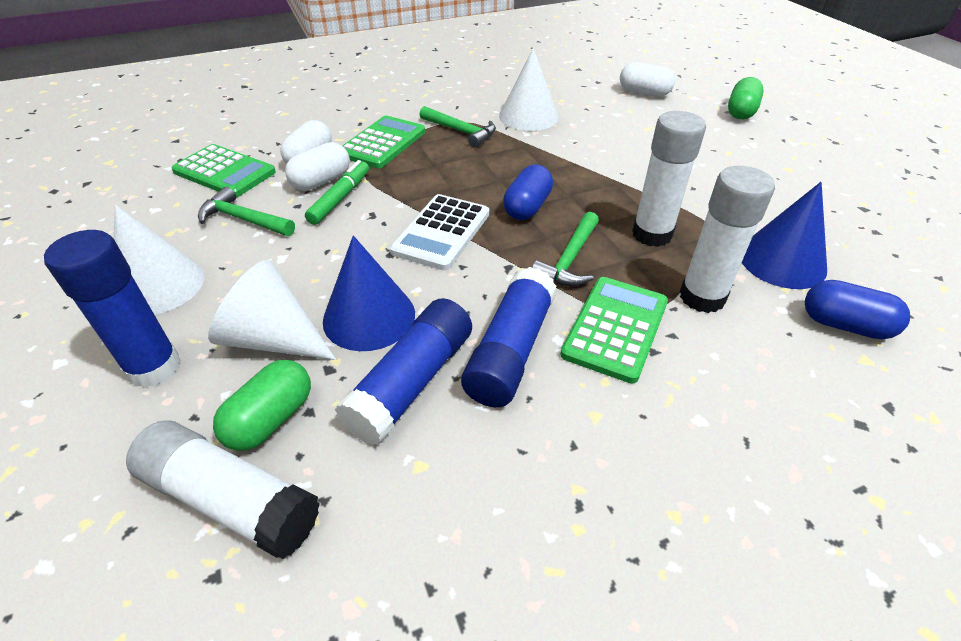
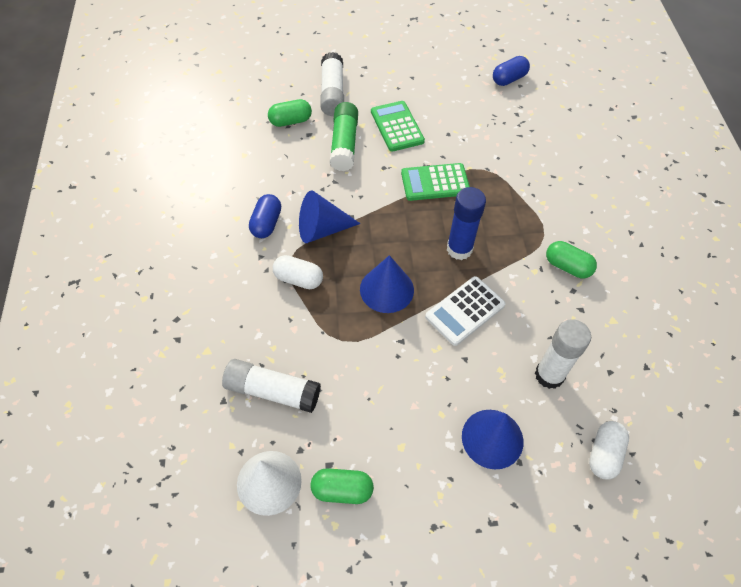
blue cone: [323,236,415,351] [742,182,827,289] = 2 -> [299,190,361,243] [360,255,414,313] [462,410,523,469] = 3
blue glue stick: [44,230,181,388] [335,298,472,445] [461,267,556,407] = 3 -> [447,187,486,260] = 1
green calculator: [172,144,276,197] [342,116,425,168] [560,277,668,384] = 3 -> [371,101,425,152] [401,163,470,201] = 2
green capsule: [213,360,311,451] [728,77,764,119] = 2 -> [268,99,312,127] [310,468,374,504] [546,241,597,278] = 3
green glue stick: none = 0 -> [330,102,358,171] = 1
green hammer: [198,187,295,236] [420,106,496,148] [532,212,599,286] = 3 -> none = 0
green marker: [305,160,369,225] = 1 -> none = 0
white capsule: [280,120,332,164] [285,142,350,191] [620,62,675,97] = 3 -> [273,255,323,289] [589,421,629,480] = 2
white cone: [114,205,204,315] [208,260,336,360] [499,48,559,131] = 3 -> [237,451,302,516] = 1

